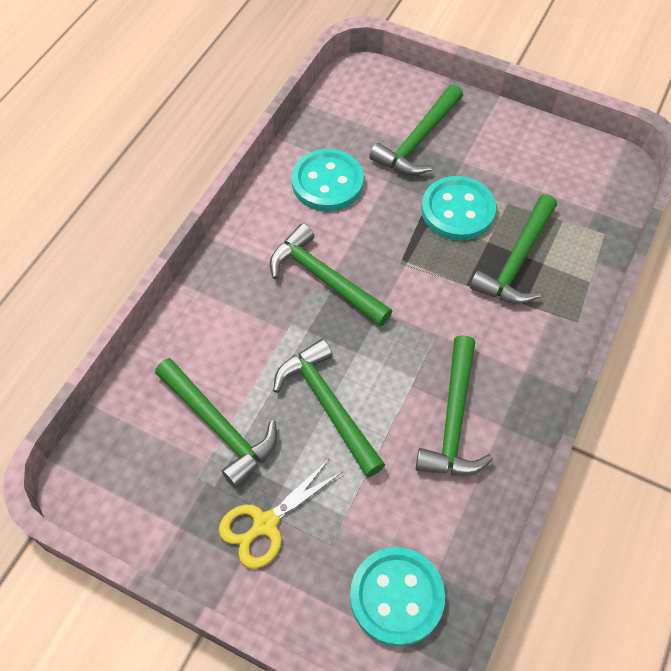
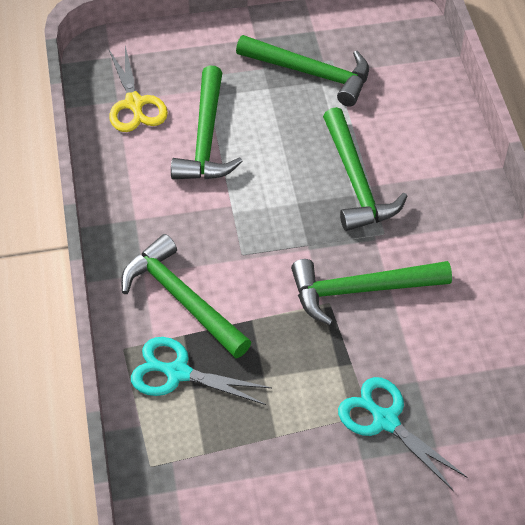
green hammer: [155,358,277,488] [270,223,392,327] [273,339,385,478] [369,84,463,175] [416,335,493,476] [470,194,557,304] = 6 -> [121,234,251,358] [171,66,243,179] [236,35,369,107] [291,259,452,326] [323,107,407,231] = 5
turquoise button: [292,149,364,211] [350,547,445,647] [421,176,496,241] = 3 -> none = 0
turquoise scissors: none = 0 -> [131,337,272,405] [338,377,468,491] = 2

